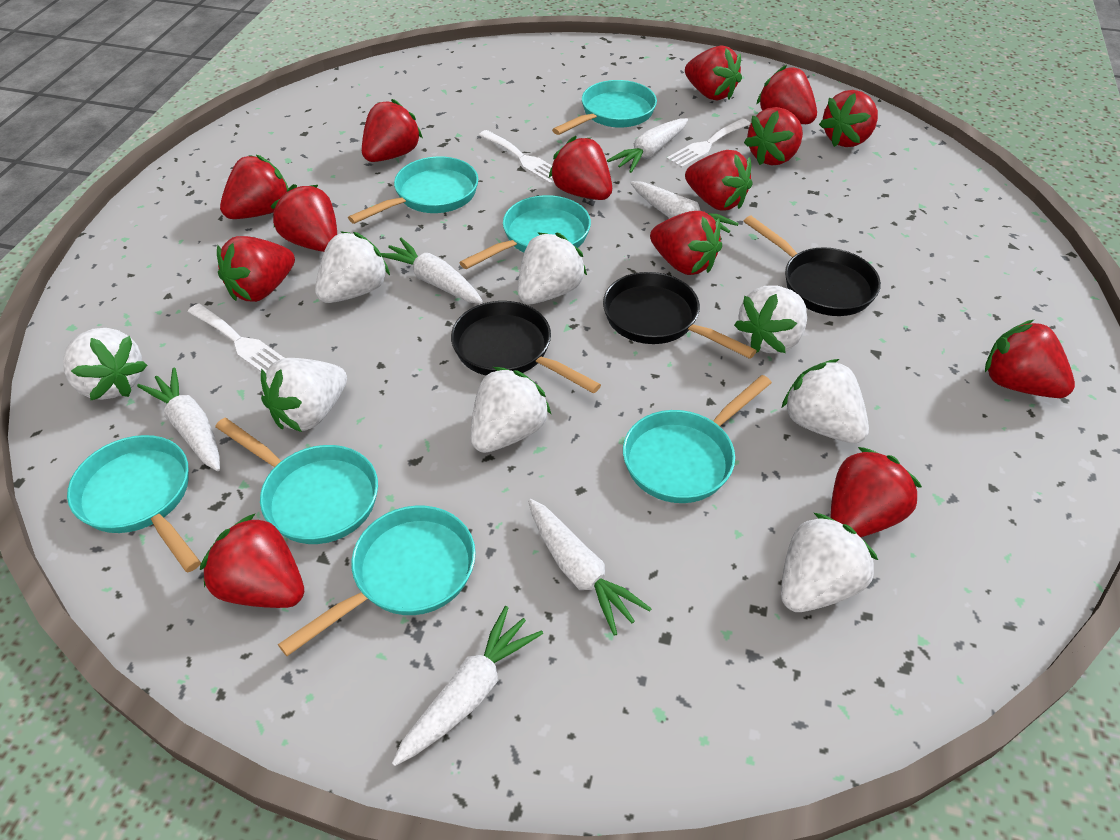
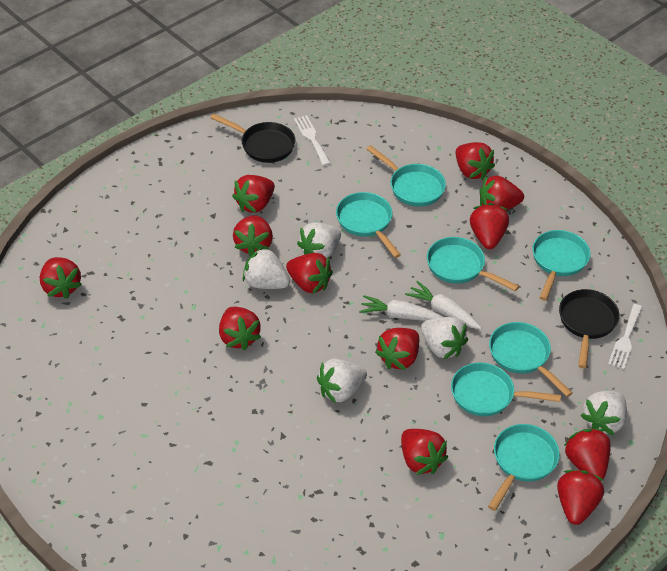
black pan: [451,301,601,393] [603,272,757,359] [744,215,881,316] = 3 -> [211,114,296,163] [559,289,620,369] = 2
red strawberry: [200,513,304,608] [217,236,295,302] [220,155,289,219] [271,184,337,252] [362,99,423,162] [549,136,612,200] [650,211,722,275] [685,45,742,101] [685,150,752,211] [744,107,803,165] [756,65,817,124] [819,90,878,147] [831,447,922,537] [985,320,1075,398] = 14 -> [40,257,82,299] [219,307,261,350] [232,175,275,213] [233,215,273,256] [286,253,333,294] [375,328,419,370] [401,429,448,475] [456,142,495,180] [470,203,509,249] [479,176,524,211] [557,470,604,525] [564,429,611,479] = 12
white carrot: [137,367,220,471] [381,238,483,304] [392,606,543,766] [528,499,652,636] [607,118,688,173] [631,181,739,240] = 6 -> [359,295,443,321] [405,281,482,329] = 2
white fork: [188,303,284,373] [479,130,554,184] [667,118,751,168] = 3 -> [294,115,331,166] [608,304,642,370] = 2
white strawberry: [63,328,148,400] [261,358,347,432] [315,231,390,303] [471,367,551,453] [518,232,587,304] [734,286,807,353] [781,513,878,612] [782,359,869,443] = 8 -> [243,247,290,289] [297,222,341,258] [317,359,367,403] [421,317,468,359] [580,391,627,435] = 5

